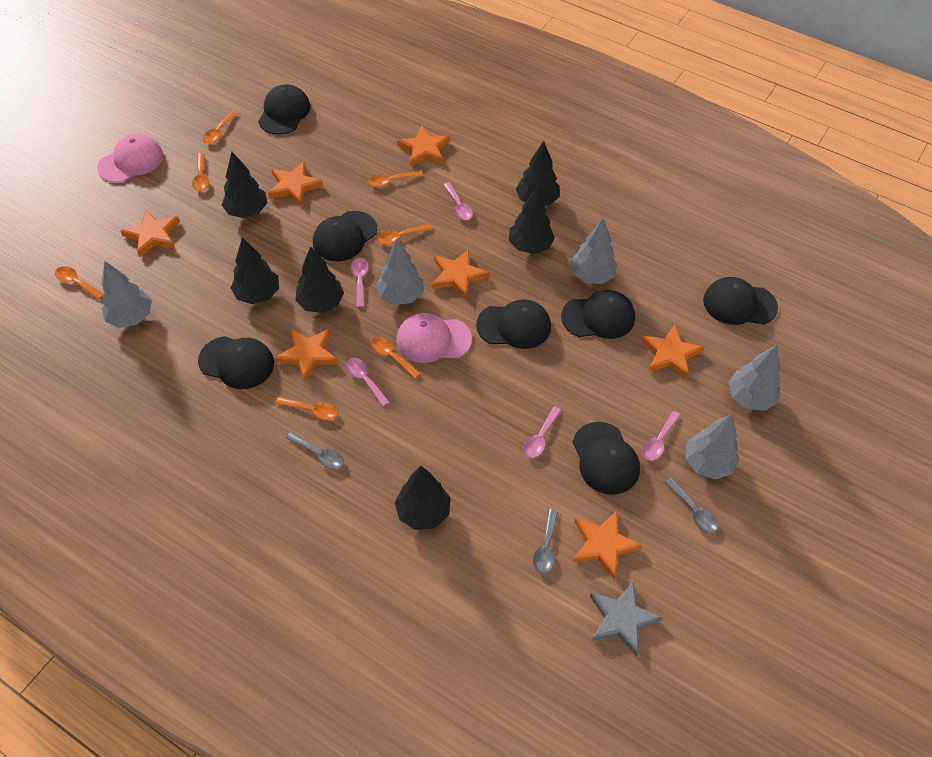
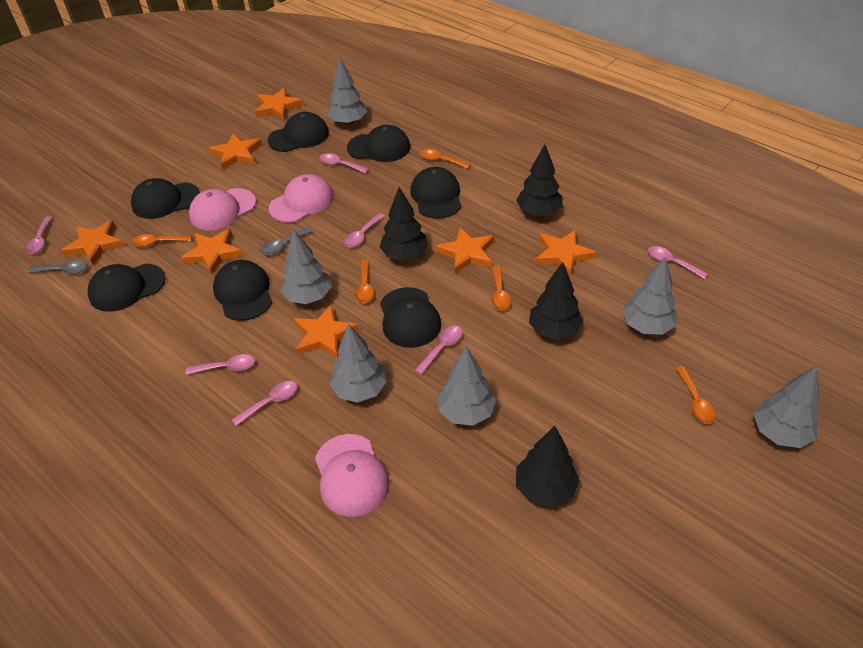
black tree: [222,152,267,218] [231,237,279,304] [295,246,344,313] [395,466,451,530] [509,187,555,254] [516,141,560,206] = 6 -> [380,187,428,261] [516,144,563,216] [516,426,580,508] [529,262,583,340] = 4
grey spoon: [286,432,344,469] [533,509,558,574] [665,478,718,533] = 3 -> [27,261,87,274] [260,226,314,255] = 2
grey star: [590,582,663,656] = 1 -> none = 0
grey tree: [102,261,152,328] [376,239,424,305] [570,219,618,284] [685,414,740,479] [728,345,781,411] = 5 -> [281,229,332,304] [327,57,367,125] [330,323,387,403] [438,346,496,426] [622,258,677,335] [753,366,819,448] = 6
orange spoon: [55,266,103,300] [192,153,209,191] [203,111,238,144] [275,397,338,420] [368,171,423,187] [370,337,421,379] [377,224,433,244] = 7 -> [131,234,192,247] [355,260,374,303] [420,149,471,168] [491,266,511,310] [676,366,716,424] = 5
pink cap: [97,134,163,183] [396,313,472,363] = 2 -> [189,188,256,230] [269,174,334,223] [315,434,390,517] = 3
pink spoon: [346,358,390,407] [351,258,369,308] [443,182,473,220] [523,406,561,458] [642,411,681,460] = 5 -> [26,216,52,254] [186,354,255,375] [232,381,297,426] [319,153,369,173] [344,213,384,247] [415,326,463,375] [648,246,708,279] = 7

